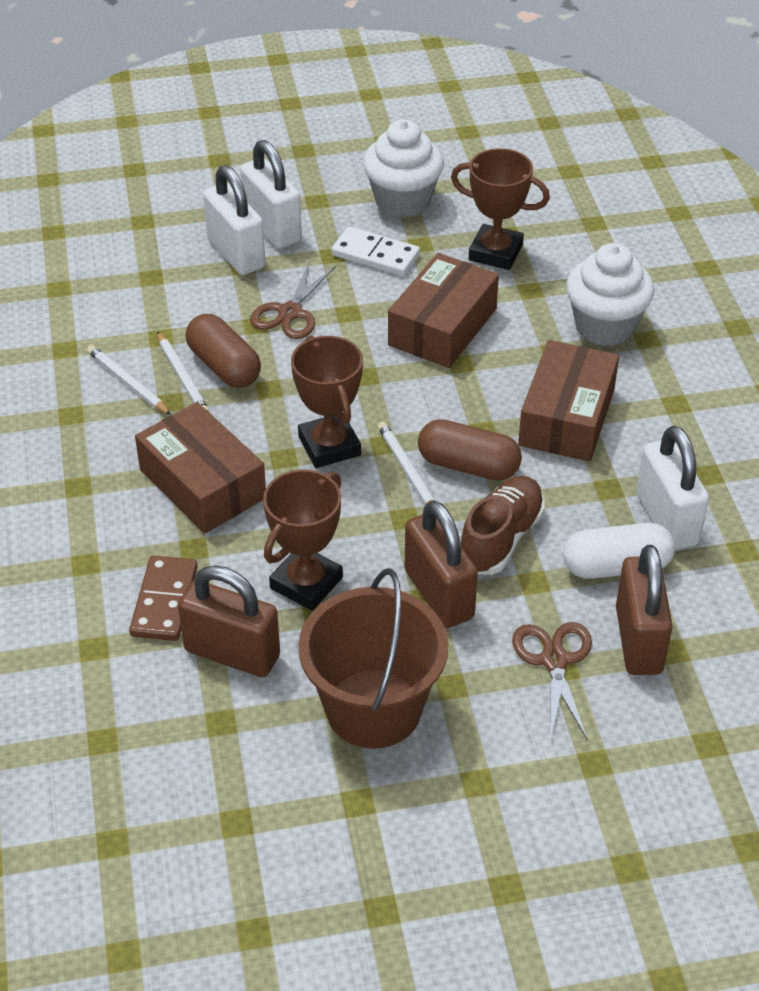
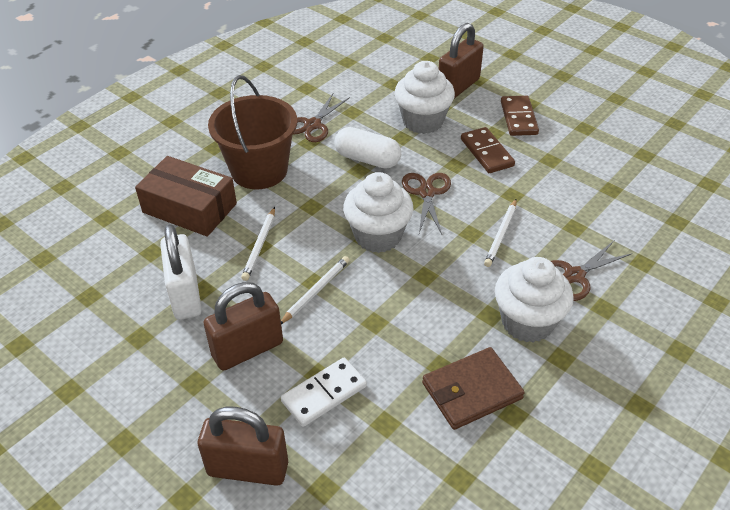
brown box: [135,402,266,534] [388,253,499,368] [518,340,619,461] = 3 -> [135,156,237,237] = 1
brown capsule: [185,314,261,388] [418,419,522,481] = 2 -> none = 0
brown domino: [129,556,198,641] = 1 -> [461,127,515,173] [501,96,539,136] = 2
brown scissors: [250,261,336,339] [512,622,592,740] = 2 -> [293,94,350,142] [402,173,451,234] [551,241,631,301] = 3
brown shoe: [461,476,545,575] = 1 -> none = 0
brown trophy: [263,469,343,611] [291,336,363,468] [451,148,550,270] = 3 -> none = 0
brown wallet: none = 0 -> [422,347,525,430] = 1
white cupcake: [363,120,444,218] [566,243,654,346] = 2 -> [343,172,413,253] [395,61,455,134] [495,257,574,342] = 3
white padlock: [203,165,265,275] [240,140,302,249] [636,426,709,551] = 3 -> [160,224,202,320] = 1

